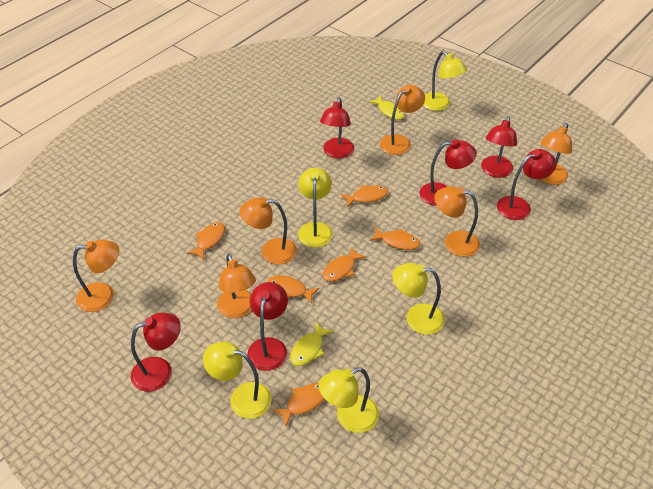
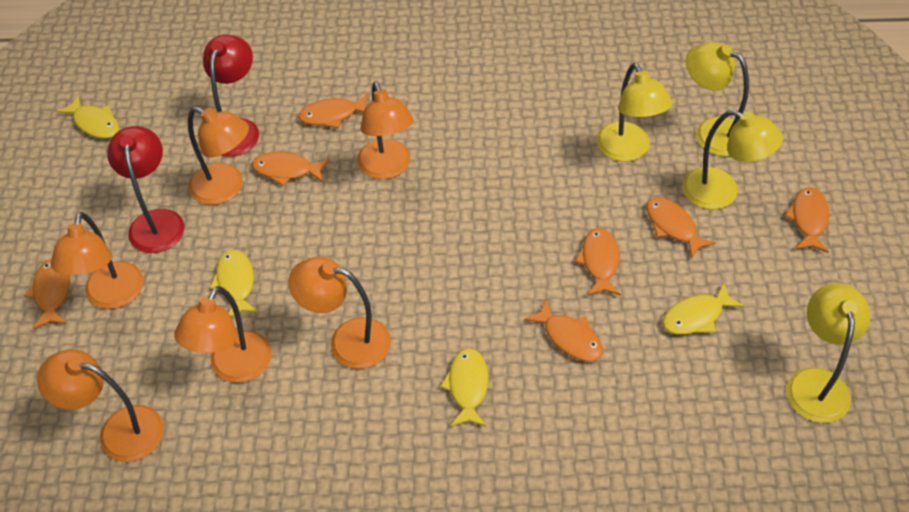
orange fish: [187,222,225,260] [267,275,320,304] [272,383,324,426] [323,246,366,282] [341,185,388,207] [370,227,420,250] = 6 -> [24,259,70,329] [252,152,329,186] [298,94,367,128] [524,299,603,362] [575,228,621,296] [646,197,716,259] [785,187,830,253] = 7
red lamp: [131,313,181,392] [247,282,288,371] [320,98,354,159] [420,139,477,206] [481,116,517,178] [497,149,557,220] = 6 -> [107,126,184,253] [203,35,259,157] = 2
yellow fish: [290,321,334,366] [369,95,405,120] = 2 -> [56,95,119,139] [210,250,259,317] [440,348,489,427] [662,282,744,335] = 4
yellow lamp: [203,341,272,419] [298,168,333,248] [319,367,379,433] [392,263,445,335] [423,51,467,111] = 5 -> [597,63,672,161] [682,110,783,210] [686,42,749,157] [787,283,870,423] = 4

